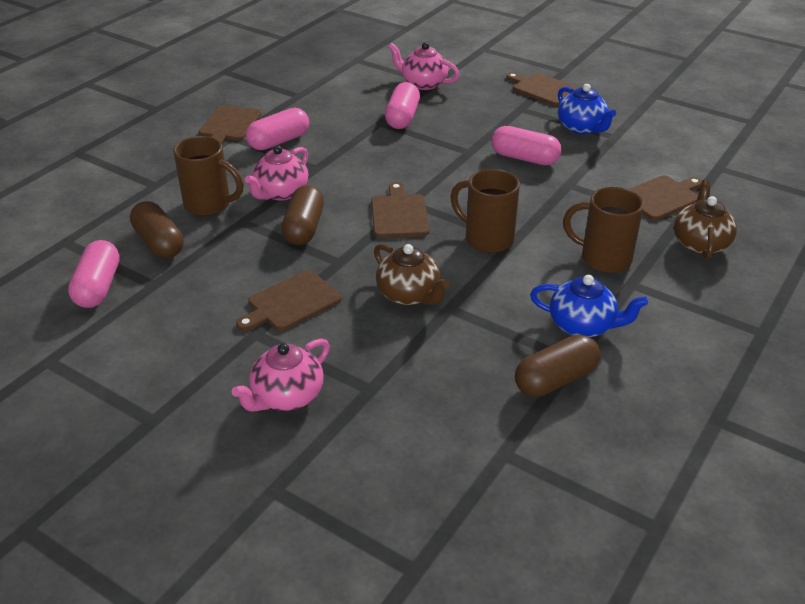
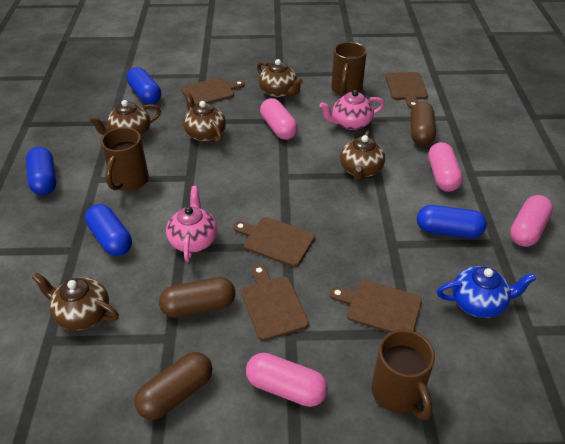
blue capsule: none = 0 -> [26,147,56,195] [85,204,132,256] [127,67,161,104] [417,205,487,238] = 4
blue teapot: [530,275,648,337] [558,84,616,134] = 2 -> [437,266,536,318] = 1
brown teapot: [374,244,450,305] [674,180,737,260] = 2 -> [32,273,119,330] [89,100,161,137] [183,91,226,143] [257,59,303,98] [340,130,385,181] = 5
pink teapot: [232,339,330,412] [245,145,308,201] [388,42,460,90] = 3 -> [166,186,217,262] [319,90,384,130] = 2

